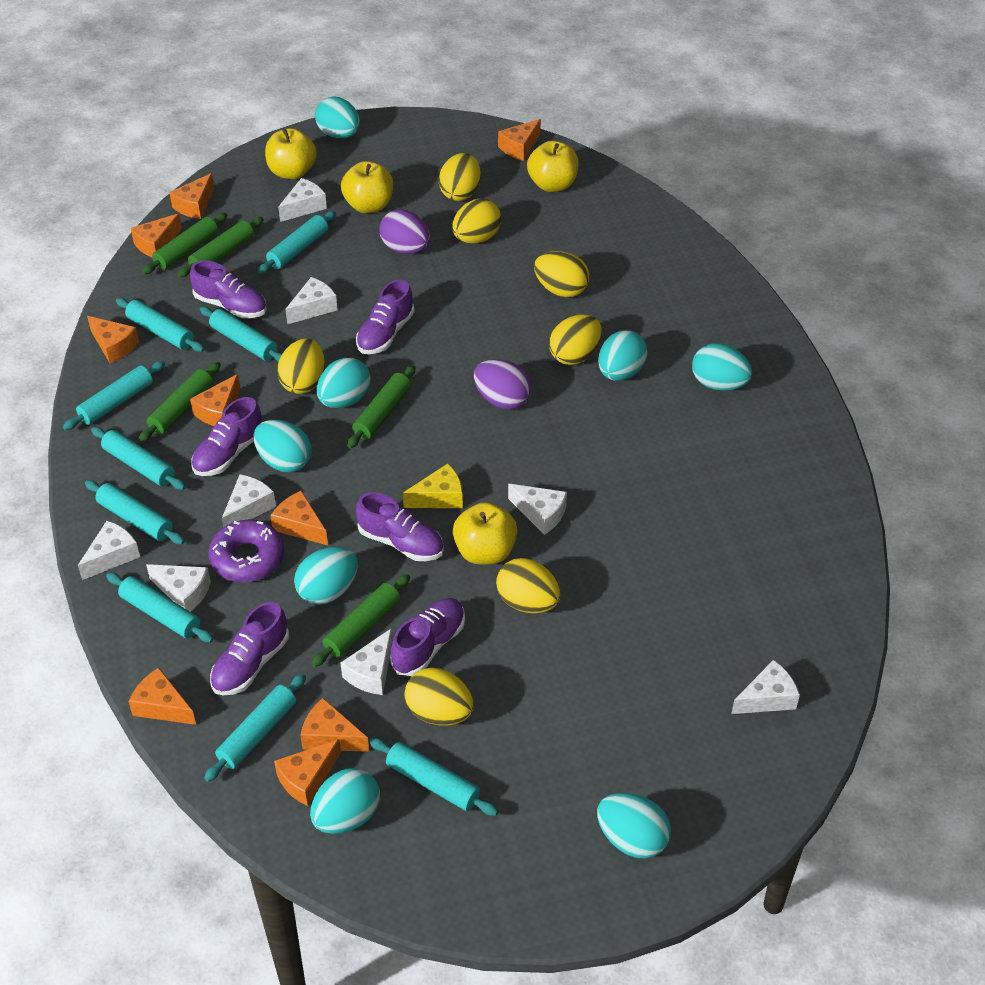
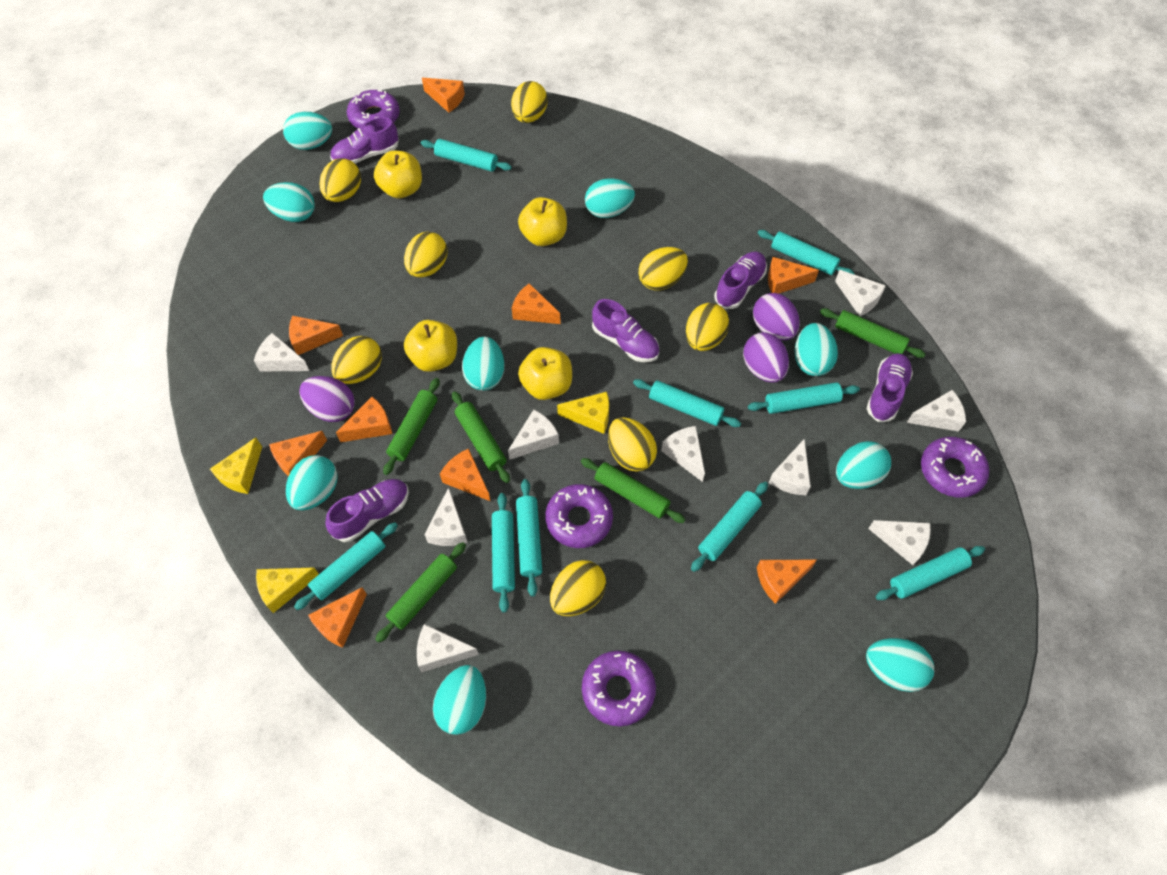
purple donut: [209,520,284,583] = 1 -> [347,90,400,128] [545,484,613,548] [582,651,656,727] [921,437,989,498] = 4
purple egg: [379,209,430,254] [474,359,531,409] = 2 -> [299,376,355,422] [743,333,789,383] [753,293,800,340] = 3
purple shoe: [190,260,267,318] [192,397,262,476] [210,602,289,695] [356,279,415,354] [356,492,444,561] [390,598,465,676] = 6 -> [325,479,409,542] [330,117,399,164] [592,299,659,362] [714,252,767,309] [866,353,913,422] = 5
turquoise egg: [253,420,312,472] [294,547,358,605] [310,768,380,834] [315,97,360,138] [317,358,371,408] [597,793,671,859] [598,330,648,381] [692,343,752,391] = 8 -> [263,182,315,222] [283,112,332,150] [286,455,338,510] [433,665,486,735] [462,337,505,390] [585,178,635,218] [795,323,838,376] [836,441,891,489] [866,638,934,692] = 9
white cheese: [78,521,140,580] [146,564,211,612] [222,474,276,527] [278,178,327,222] [285,277,338,324] [341,628,393,695] [508,484,567,535] [731,660,800,714] = 8 -> [254,333,309,371] [417,624,479,672] [424,487,468,546] [508,410,559,460] [661,426,705,482] [769,438,811,495] [835,270,886,316] [868,520,931,565] [907,390,966,432] = 9
yellow cheese: [403,464,463,508] = 1 -> [210,438,262,494] [256,567,319,613] [557,392,609,434] = 3
yellow egg: [277,338,325,394] [405,667,474,726] [439,153,481,201] [452,199,501,244] [496,558,561,613] [534,251,589,297] [549,314,602,365] = 7 -> [319,158,361,202] [331,336,382,384] [404,232,447,277] [511,81,548,123] [550,560,606,616] [608,417,657,472] [638,247,688,290] [686,303,729,351] = 8

